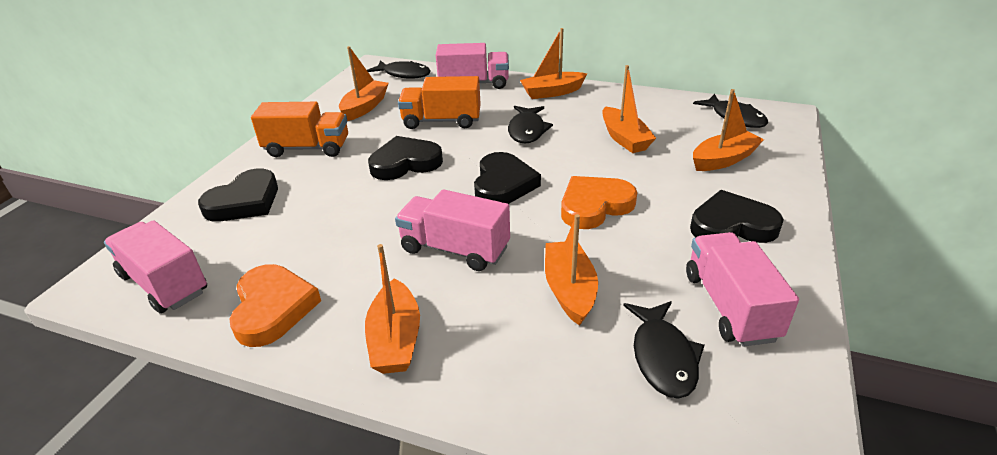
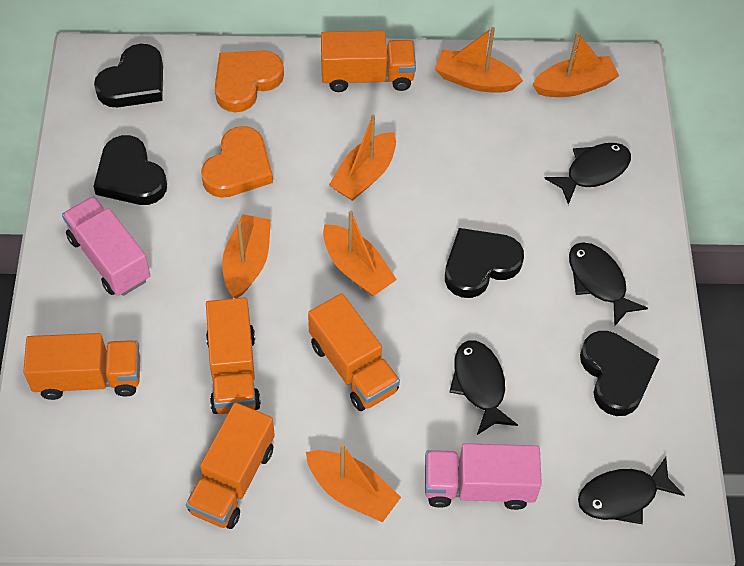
orange truck: [251,102,348,157] [398,76,481,129] = 2 -> [23,333,140,400] [186,402,275,529] [206,298,261,414] [308,293,400,411] [321,31,416,92] = 5
pink truck: [104,220,207,313] [395,189,510,271] [436,43,509,89] [686,232,799,347] = 4 -> [62,196,150,296] [425,443,542,510] = 2

